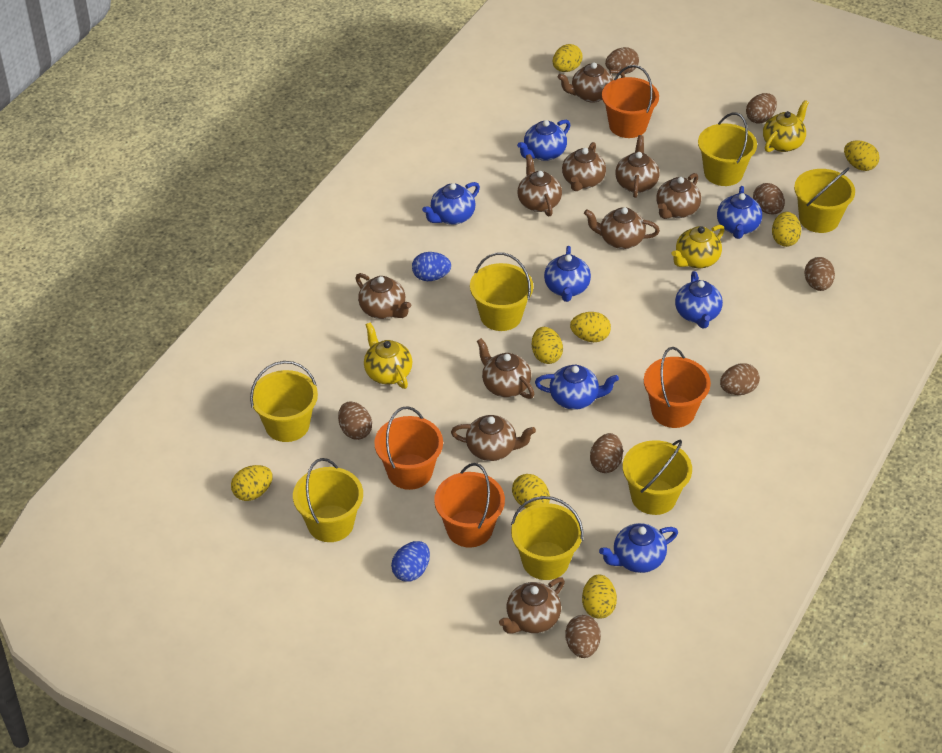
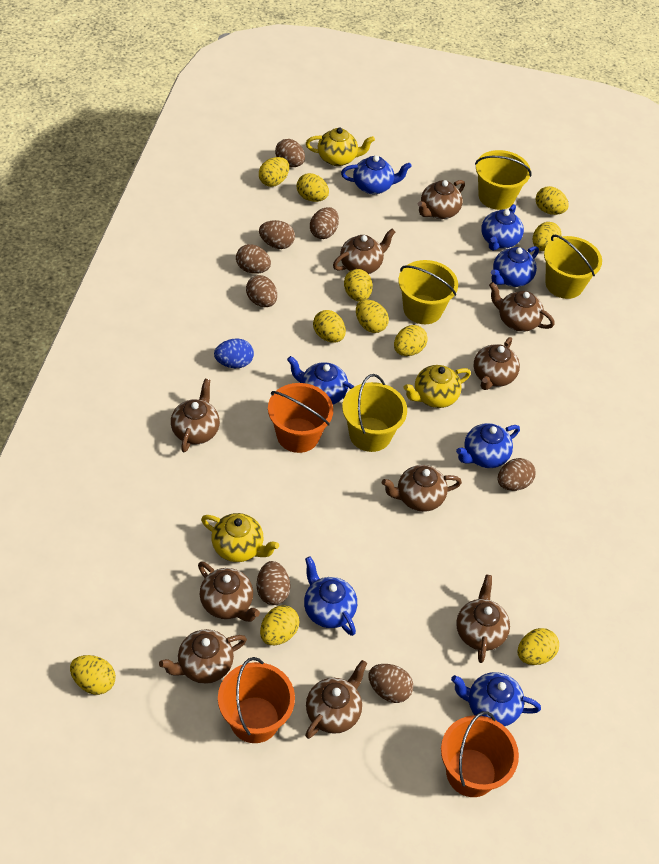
blue egg: [391,541,430,582] [412,252,451,281] = 2 -> [214,339,254,368] = 1
orange bucket: [374,406,443,490] [434,463,505,547] [602,65,659,138] [644,347,711,428] = 4 -> [218,657,295,743] [268,383,333,453] [441,711,519,797] = 3
yellow bucket: [250,361,318,442] [293,458,363,542] [470,253,533,331] [511,496,584,580] [623,440,692,515] [698,113,757,186] [794,167,855,233] = 7 -> [342,374,407,452] [398,260,458,324] [475,150,531,210] [544,234,602,299] = 4
yellow egg: [231,465,273,501] [512,474,550,508] [532,327,563,364] [553,44,583,72] [570,312,611,342] [582,574,617,619] [772,212,801,247] [844,140,879,171] = 8 -> [70,655,116,695] [259,157,289,187] [260,605,299,645] [297,173,329,202] [313,310,346,343] [344,269,373,302] [356,299,389,333] [394,325,428,356] [518,628,559,665] [533,222,562,251] [536,186,569,215] = 11

